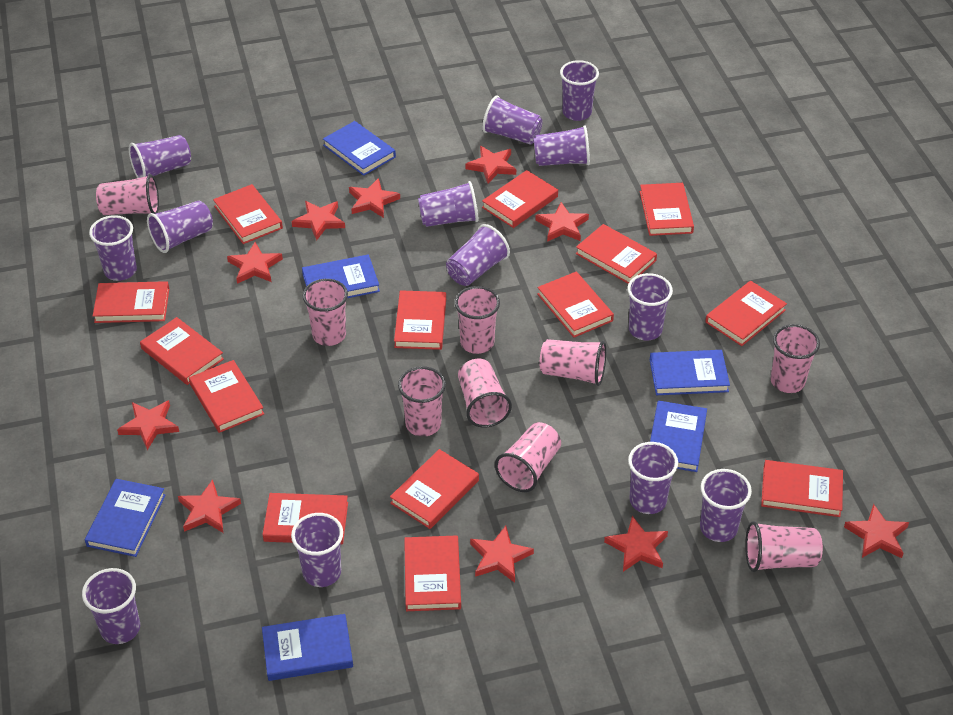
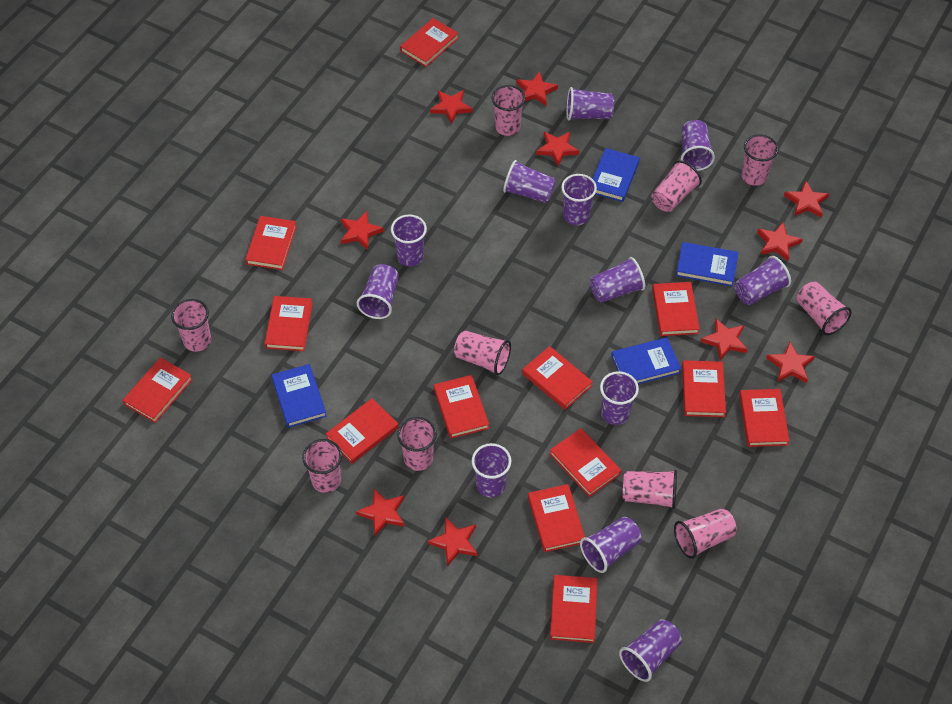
blue book: [85,479,166,557] [262,614,353,681] [302,254,380,298] [323,121,396,176] [650,350,730,395] [650,401,707,472] = 6 -> [271,364,327,428] [593,148,640,202] [611,337,681,384] [676,242,739,286] = 4
pink cup: [96,174,159,215] [303,279,348,346] [398,366,446,437] [455,286,500,354] [458,359,512,428] [495,422,561,492] [540,339,606,386] [745,521,823,572] [771,324,820,393] = 9 -> [171,299,211,352] [302,439,342,493] [397,417,437,471] [454,330,511,375] [492,85,525,136] [623,470,677,509] [651,160,702,212] [674,508,737,559] [741,134,779,186] [797,282,852,335] = 10
purple cup: [82,568,140,644] [89,215,137,281] [129,135,191,178] [147,201,213,253] [291,513,343,587] [418,181,478,227] [446,224,510,286] [482,95,543,145] [534,125,590,166] [560,60,599,121] [627,273,673,340] [628,442,678,514] [700,469,752,542] = 13 -> [357,264,399,319] [391,214,427,267] [472,443,511,497] [503,160,556,203] [561,174,597,225] [567,87,614,121] [580,517,642,573] [590,257,645,303] [600,371,639,425] [619,619,682,682] [681,120,715,171] [735,256,791,305] = 12
red book: [93,281,169,323] [140,317,224,385] [189,360,264,433] [213,184,283,244] [262,493,348,544] [390,449,479,529] [394,290,446,350] [404,535,461,611] [482,170,558,228] [537,271,614,338] [576,224,657,284] [640,183,694,236] [705,281,787,346] [761,460,843,517] = 14 -> [122,357,193,423] [245,216,297,270] [264,296,313,351] [326,398,399,464] [400,18,459,67] [434,375,489,439] [522,346,593,410] [528,484,585,552] [550,428,621,497] [550,575,597,643] [652,282,700,336] [682,360,726,417] [739,389,790,447] = 13

